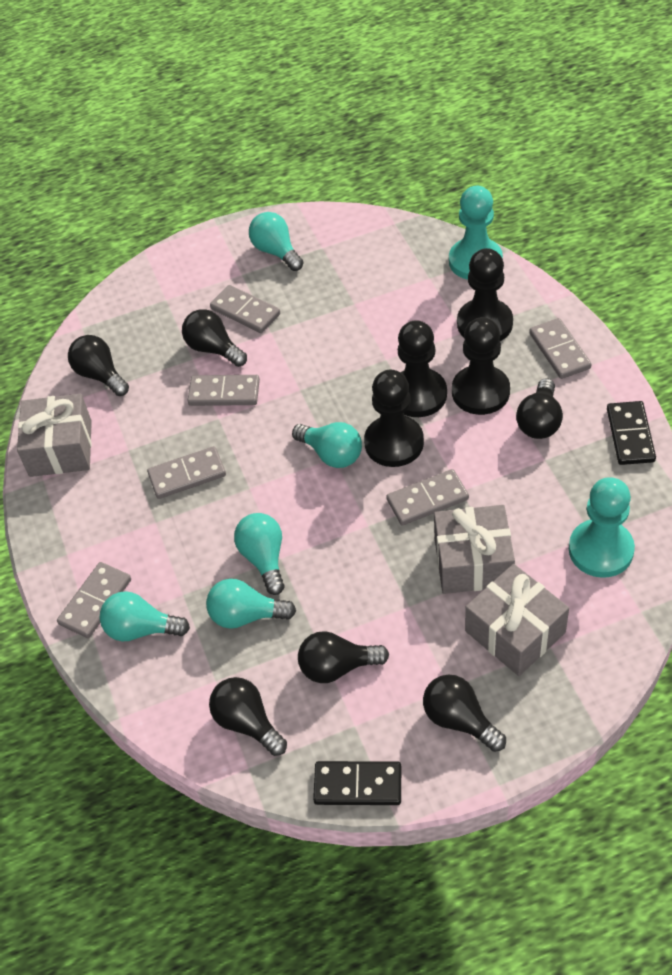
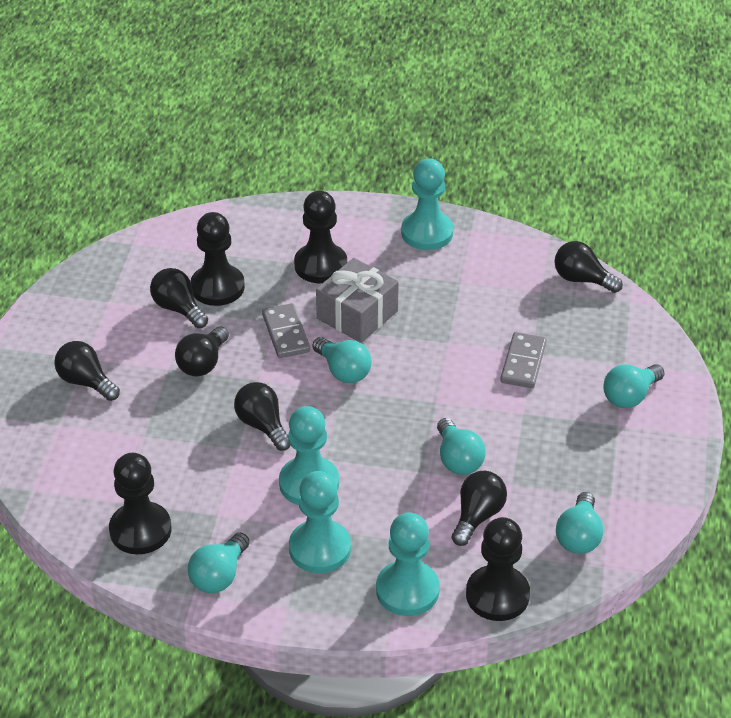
black domino: [313,761,401,805] [607,401,656,465] = 2 -> none = 0
grey domino: [57,562,131,638] [147,446,226,499] [187,375,260,406] [210,285,280,333] [387,469,469,525] [529,318,591,379] = 6 -> [262,303,310,358] [500,332,547,388] = 2
grey gift: [17,394,92,477] [434,505,515,594] [465,564,569,676] = 3 -> [316,258,399,343] = 1
turquoise pawn: [449,186,503,280] [569,477,635,578] = 2 -> [279,406,339,505] [289,471,351,573] [376,513,440,616] [401,158,453,250] = 4

